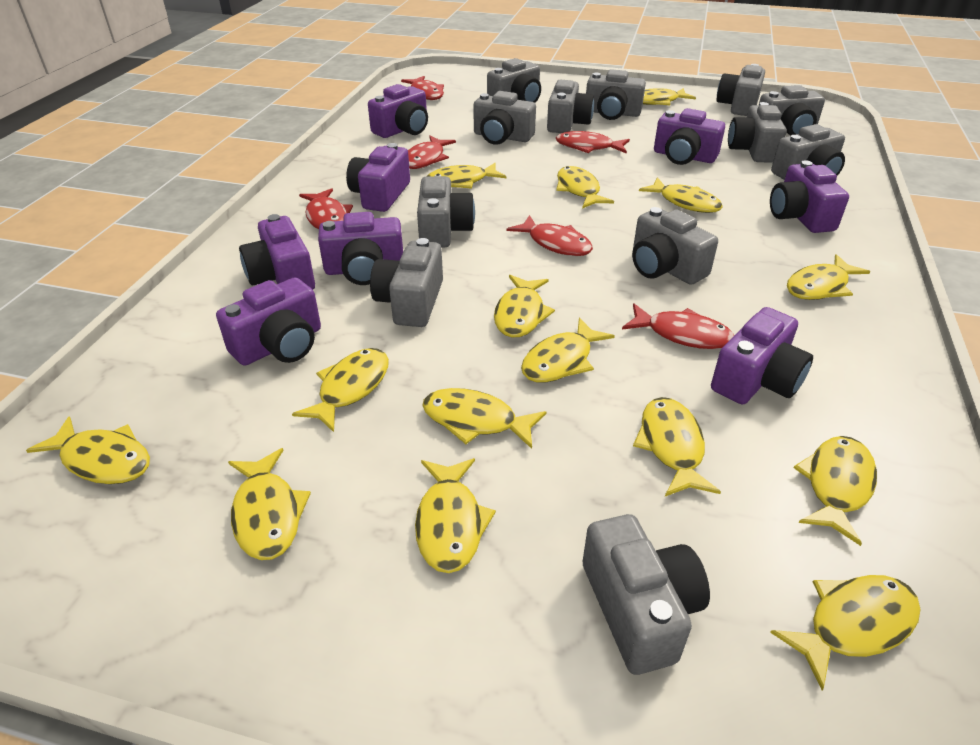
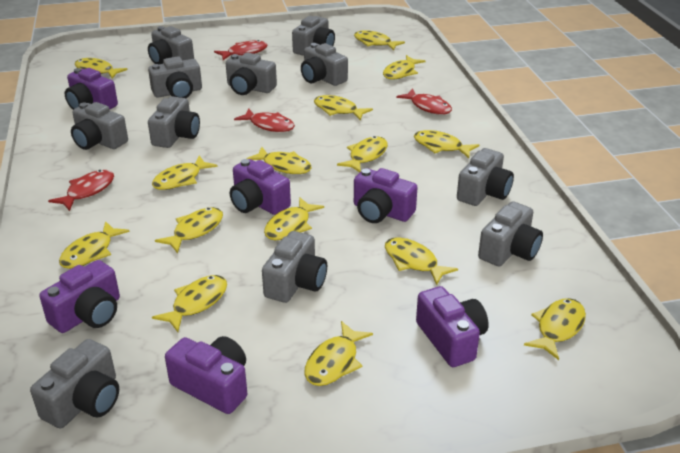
grey camera: [370,238,443,327] [417,176,475,248] [473,91,536,145] [487,58,541,103] [547,80,594,133] [583,514,710,675] [586,69,646,120] [632,207,718,285] [717,64,765,116] [728,102,787,163] [759,85,825,136] [771,124,845,180] = 12 -> [30,339,119,428] [71,102,128,150] [148,26,194,64] [148,57,202,98] [148,96,200,148] [226,52,277,95] [262,231,327,303] [292,16,335,56] [301,43,348,86] [457,148,514,206] [478,201,543,267] = 11
purple camera: [216,277,321,366] [239,214,315,290] [318,212,403,285] [346,143,410,212] [368,84,428,138] [654,108,725,165] [711,307,813,404] [770,160,849,233] = 8 -> [39,260,120,333] [65,68,118,110] [165,336,247,414] [230,159,291,215] [354,168,418,223] [416,286,489,367] = 6
red fish: [299,188,353,229] [401,76,444,100] [408,136,456,169] [507,215,593,256] [556,131,630,154] [622,303,734,349] = 6 -> [48,170,114,211] [214,40,268,60] [234,109,295,132] [396,88,452,115] = 4

